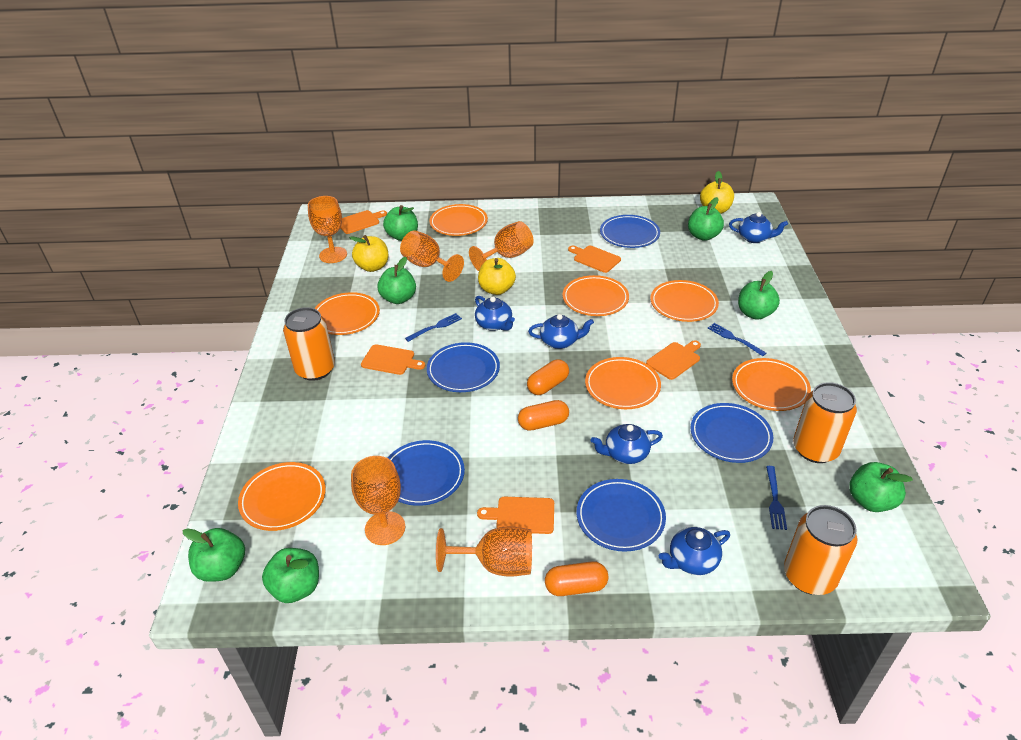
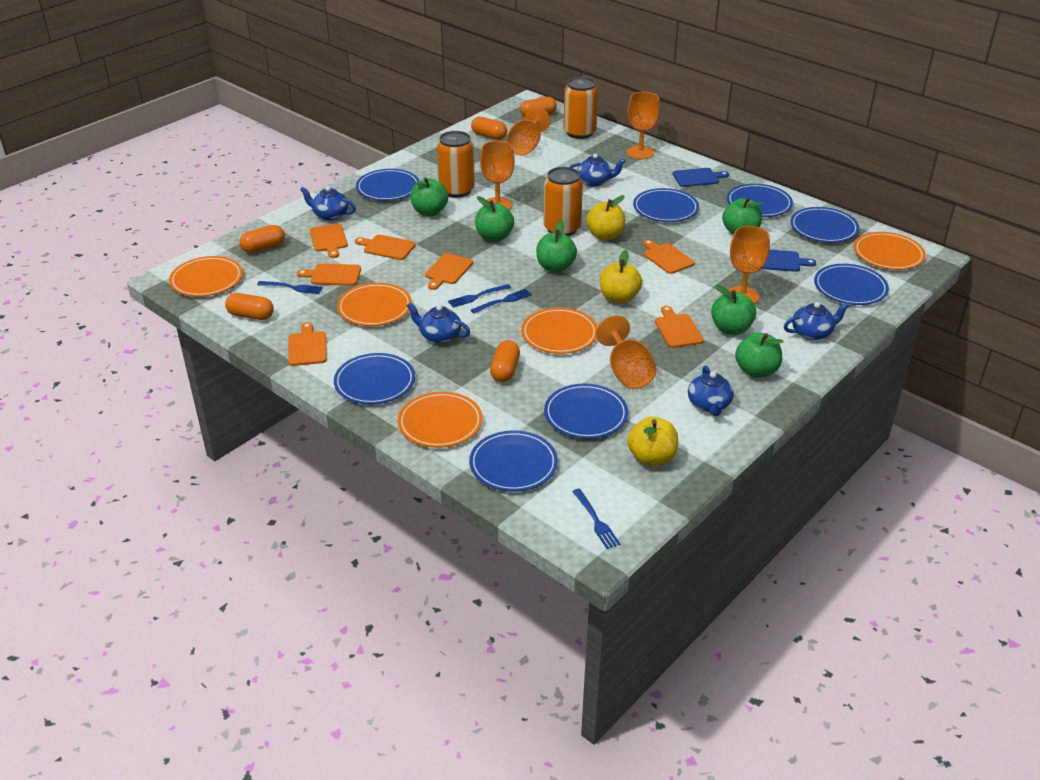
blue cutting board: none = 0 -> [673,168,729,187] [762,250,816,272] = 2
blue fork: [405,313,462,342] [708,323,766,356] [766,466,787,530] = 3 -> [257,281,323,294] [448,284,511,308] [471,289,532,314] [572,489,620,549] = 4
blue plate: [388,440,465,506] [427,342,500,392] [577,479,666,552] [600,215,660,248] [691,403,773,463] = 5 -> [334,353,415,404] [356,169,419,201] [469,430,558,492] [544,384,628,439] [633,188,699,222] [727,184,793,217] [790,207,859,243] [814,264,889,305] = 8
green apple: [182,528,245,582] [262,548,319,603] [377,257,416,304] [383,205,418,241] [688,197,724,241] [738,271,780,320] [849,462,913,512] = 7 -> [410,177,448,216] [475,196,514,242] [536,220,577,272] [711,285,756,335] [722,197,762,235] [735,332,784,378] = 6
orange capsule: [518,400,569,431] [527,359,569,395] [545,561,609,596] = 3 -> [225,293,274,320] [239,225,285,253] [471,116,507,140] [490,340,520,382] [520,97,557,117] = 5
orange cutting board: [341,210,387,234] [361,344,426,375] [477,497,554,534] [568,246,621,273] [646,340,701,380] = 5 -> [288,322,327,366] [297,263,361,286] [309,224,348,258] [355,235,416,260] [425,253,473,290] [643,240,695,274] [655,306,704,348] = 7
orange plate: [238,462,326,531] [314,292,380,335] [429,204,488,236] [562,275,629,316] [585,357,661,409] [650,280,719,322] [732,358,811,411] = 7 -> [169,256,243,297] [337,283,412,326] [398,392,483,448] [521,308,597,354] [854,232,926,270] = 5

